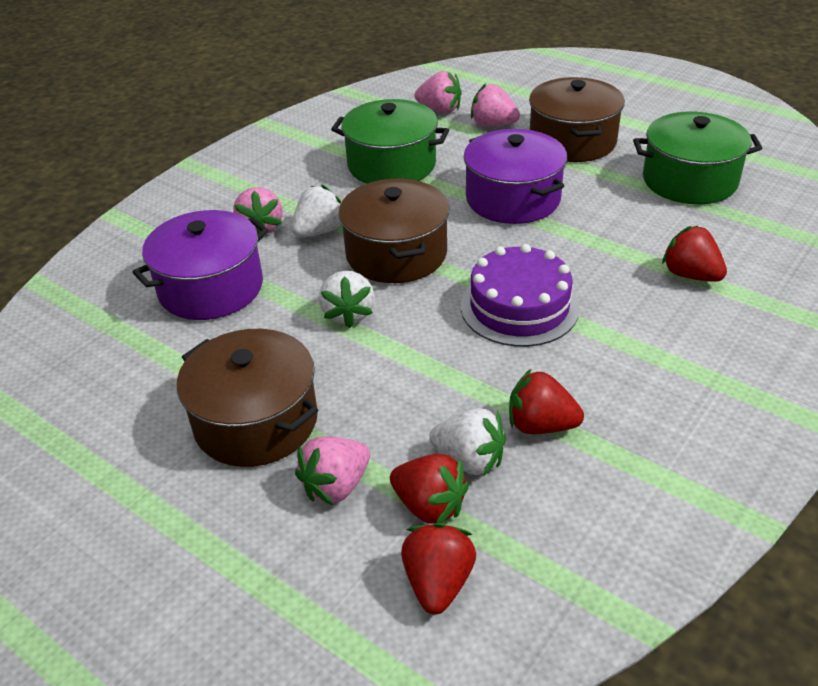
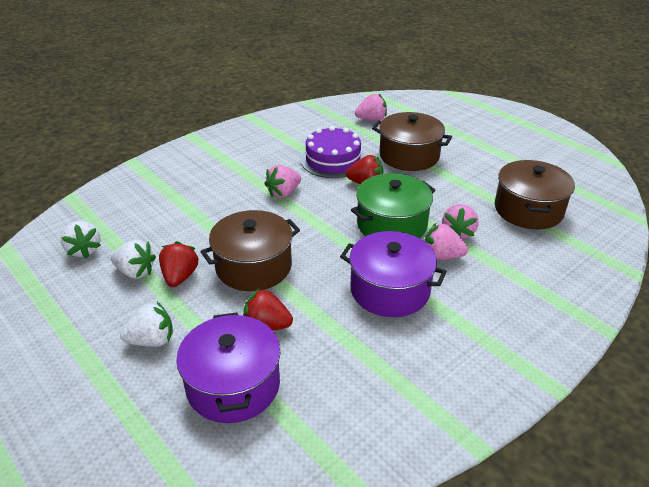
green pot: [331,99,449,184] [633,112,763,204] = 2 -> [351,173,435,238] = 1
red strawberry: [390,454,469,524] [401,523,476,615] [509,368,584,434] [662,225,727,282] = 4 -> [159,241,199,287] [243,288,293,330] [346,155,383,184] = 3

